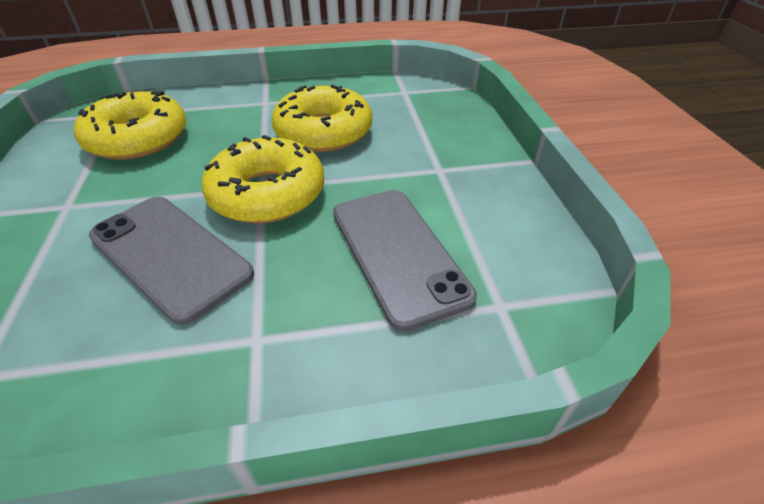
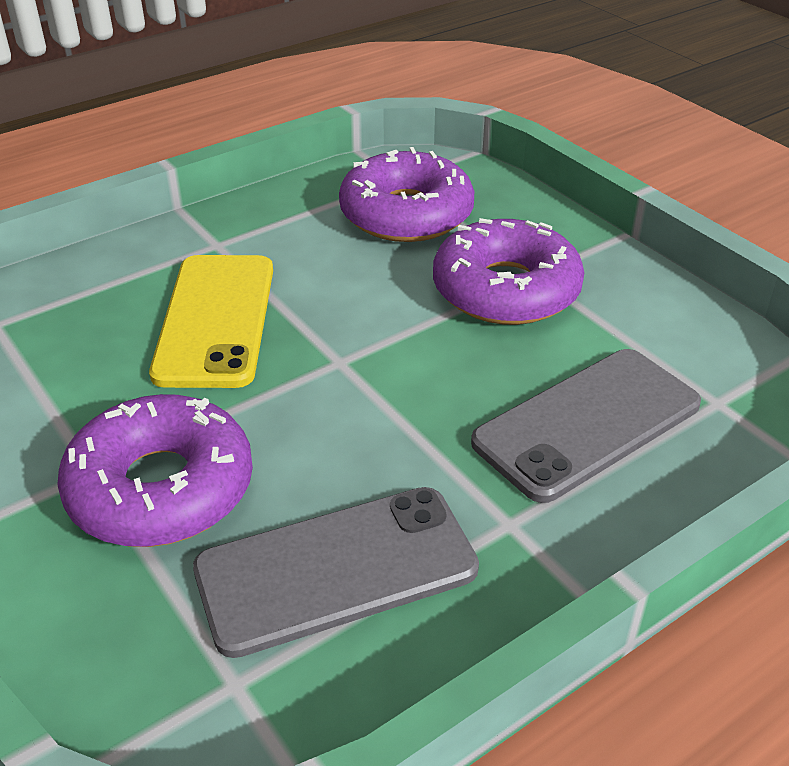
purple donut: none = 0 -> [57,394,253,547] [339,147,474,242] [433,218,584,325] = 3
yellow donut: [74,91,186,160] [201,135,324,223] [272,85,372,152] = 3 -> none = 0
yellow phone: none = 0 -> [149,255,273,388] = 1

